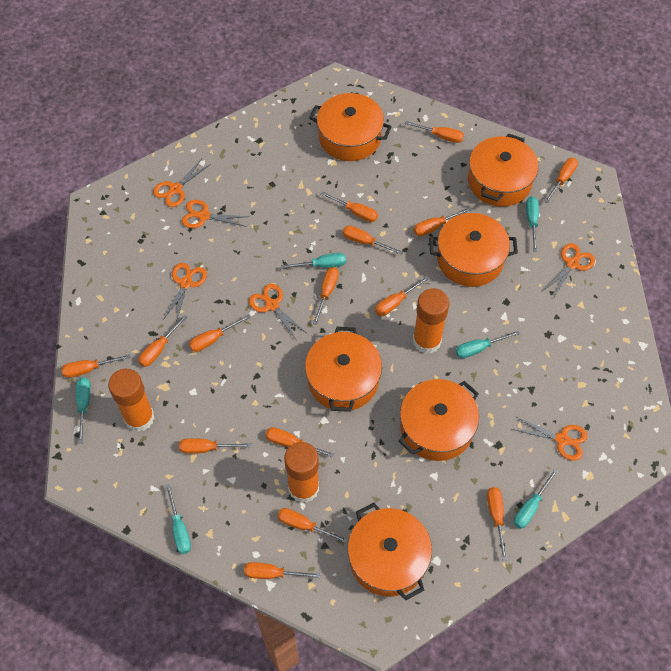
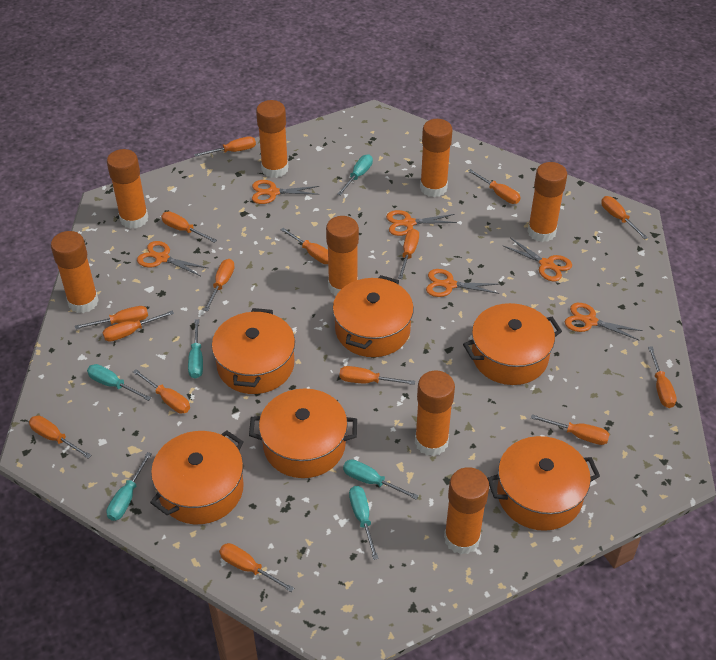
orange glue stick: [108,369,154,432] [284,442,319,503] [413,289,449,354] = 3 -> [51,231,99,313] [107,149,148,229] [256,100,289,178] [326,216,359,296] [415,370,455,456] [420,119,453,197] [444,467,489,554] [527,162,567,242] = 8

